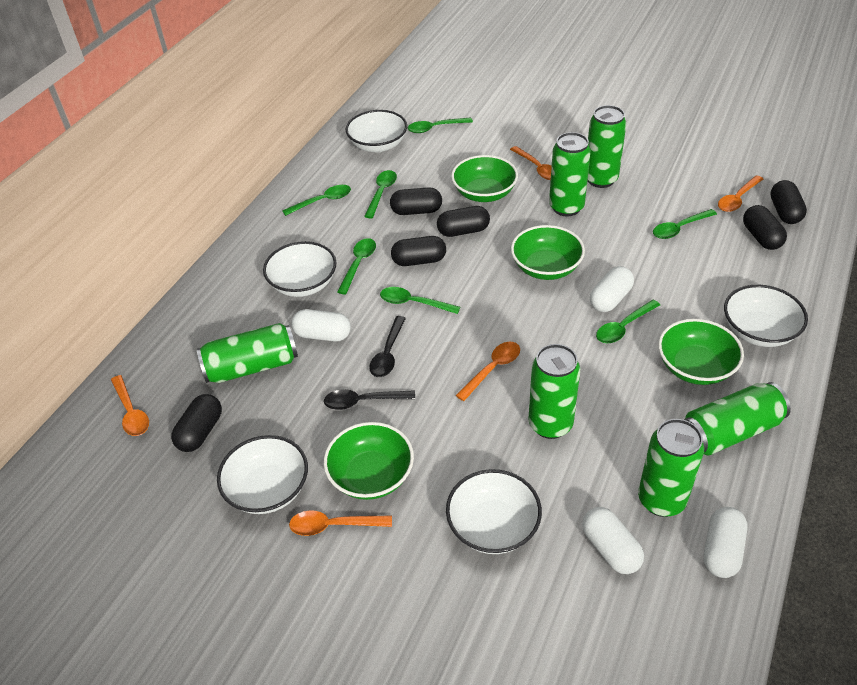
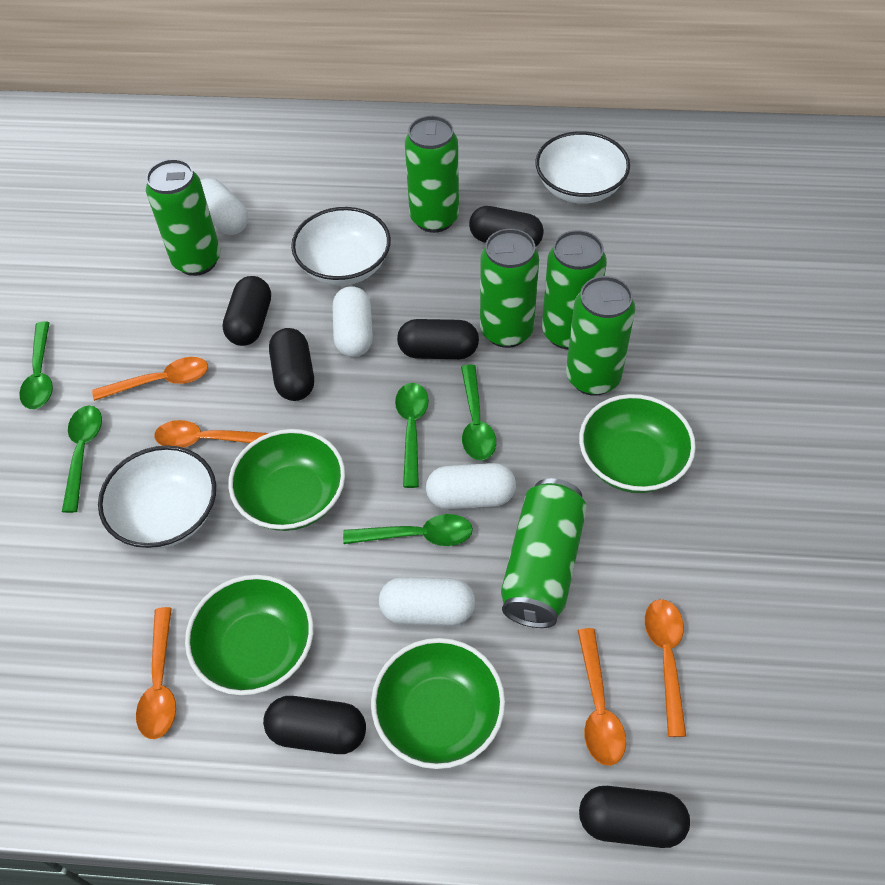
black spoon: [324,389,415,410] [369,316,406,377] = 2 -> none = 0
green spoon: [282,185,351,216] [337,238,376,294] [364,170,397,219] [380,287,460,314] [408,117,473,133] [596,299,660,343] [653,209,717,239] = 7 -> [19,321,53,409] [62,406,102,513] [343,514,473,546] [395,383,429,488] [461,364,496,460] = 5
white bowl: [217,435,308,514] [263,241,336,297] [346,110,407,152] [446,469,542,554] [724,285,808,347] = 5 -> [98,446,216,549] [291,207,391,286] [535,131,630,204] = 3

